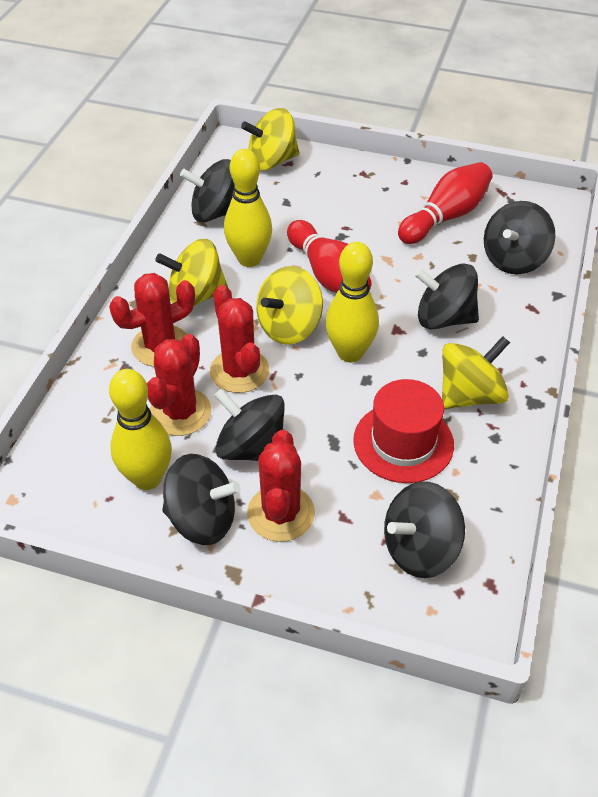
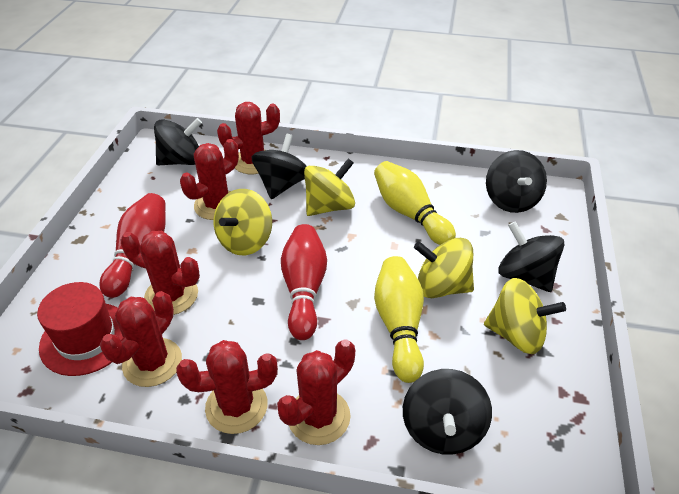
black spinning top: [162,454,241,545] [180,159,235,222] [214,389,285,461] [384,481,465,578] [414,263,479,329] [484,201,555,274] = 6 -> [154,118,202,165] [251,134,307,199] [403,369,492,455] [486,150,547,213] [498,221,565,292] = 5
red cactus: [109,273,195,367] [147,334,211,436] [210,285,269,393] [247,430,315,542] = 4 -> [100,291,182,387] [121,231,200,315] [176,340,278,434] [180,139,239,220] [217,102,280,174] [277,339,355,445] = 6
yellow bowling pin: [109,369,172,490] [224,149,272,267] [326,242,379,362] = 3 -> [374,161,456,245] [374,256,424,383] = 2

